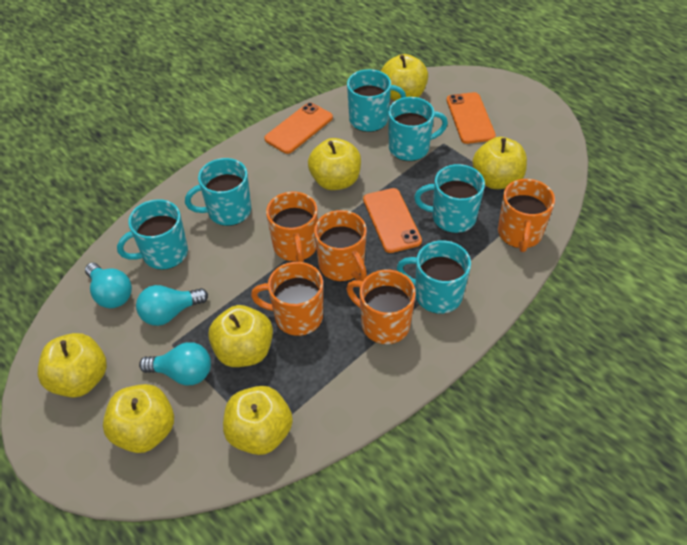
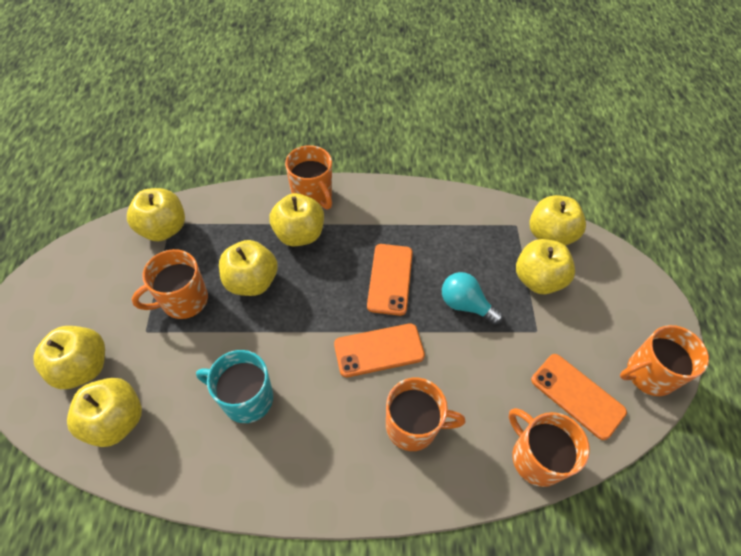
turquoise light bulb: [85,263,132,308] [136,285,208,326] [139,342,211,386] = 3 -> [442,272,503,325] = 1
turquoise mug: [117,199,188,270] [185,158,251,226] [347,69,406,132] [388,97,448,161] [397,240,471,314] [414,164,485,233] = 6 -> [196,350,273,423] = 1

